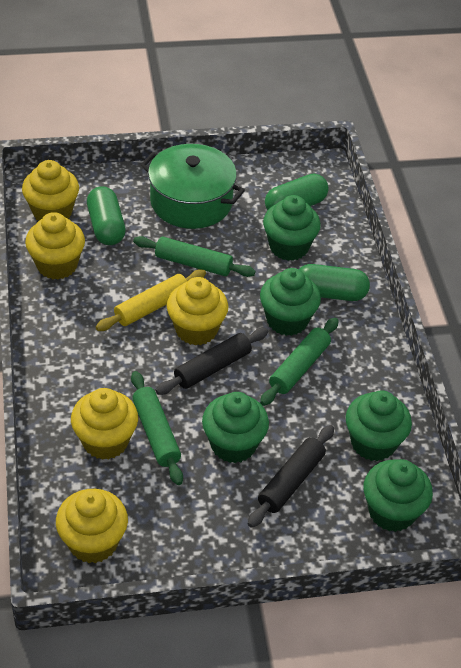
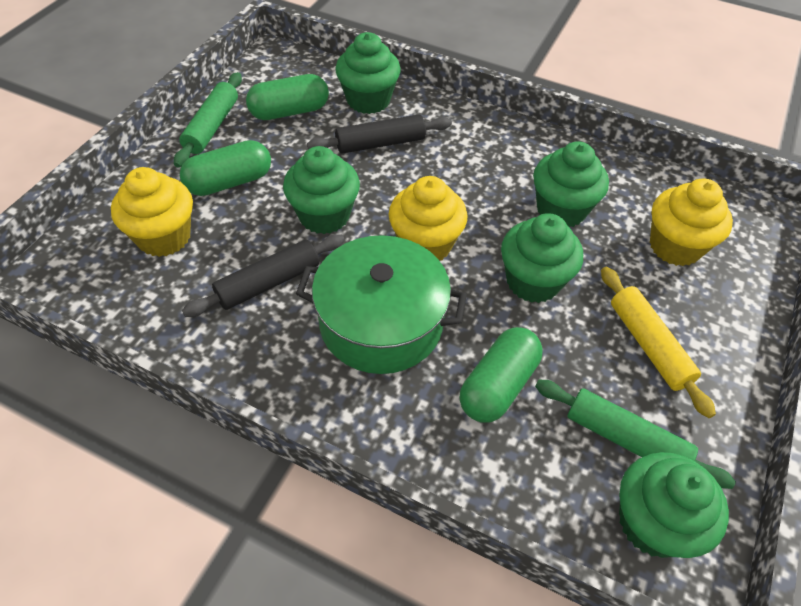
green rolling pin: [131,371,183,485] [133,236,255,277] [260,318,339,406] = 3 -> [174,72,242,168] [535,380,736,489] = 2
yellow cupcake: [22,160,79,220] [25,212,85,279] [56,489,128,563] [71,388,138,460] [167,277,228,345] = 5 -> [111,167,193,257] [389,176,467,261] [650,179,733,266] = 3

